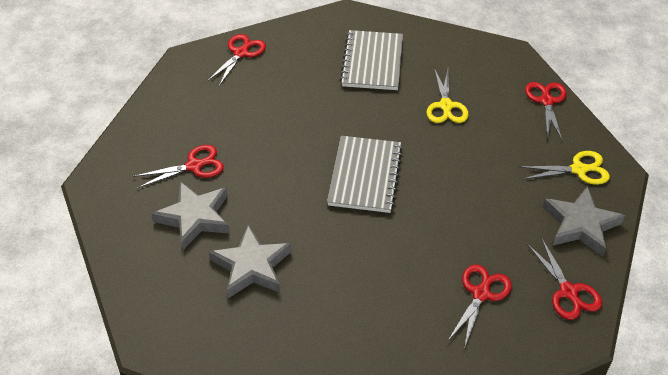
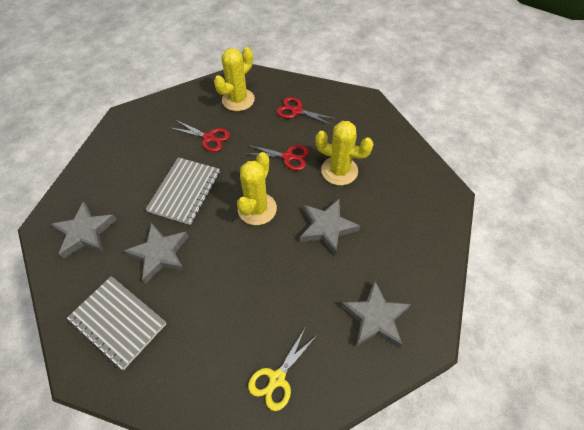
grey star: [152,181,230,250] [209,225,292,298] [543,186,625,256] = 3 -> [51,202,116,259] [124,223,189,284] [300,199,360,255] [341,280,411,348] = 4
red scissors: [133,145,224,188] [207,34,266,86] [447,264,512,349] [525,82,567,140] [527,238,602,320] = 5 -> [172,120,230,152] [248,145,309,171] [277,97,336,125] = 3
yellow cactus: none = 0 -> [214,47,255,111] [237,152,277,225] [315,121,373,185] = 3
yellow scissors: [426,68,469,123] [519,151,610,185] = 2 -> [248,328,316,411] = 1

